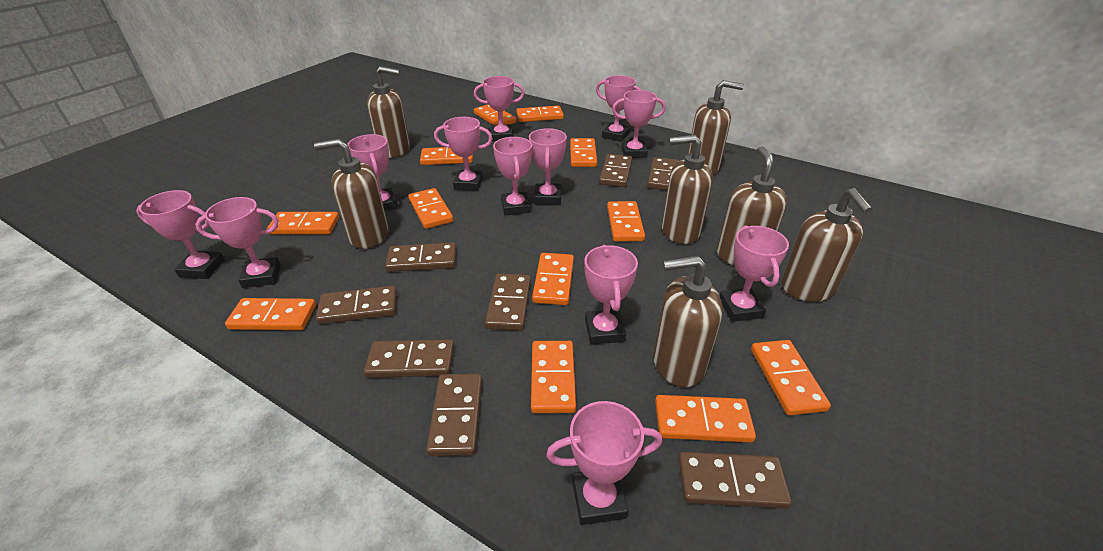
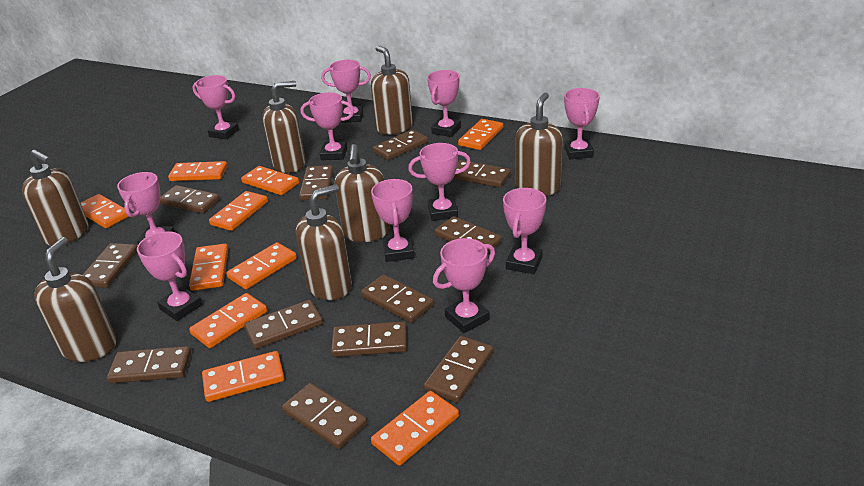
brown domino: [316,286,397,324] [364,339,454,378] [385,243,456,272] [426,374,482,456] [485,274,531,330] [599,154,632,187] [647,157,679,190] [678,452,792,509] = 8 -> [83,243,137,288] [107,346,191,383] [160,185,220,214] [244,300,323,349] [282,383,367,449] [299,165,334,200] [331,321,407,357] [361,274,434,323] [373,129,428,160] [424,336,493,403] [435,216,502,254] [453,160,511,188] = 12
orange domino: [225,298,316,330] [267,212,339,235] [408,188,453,229] [420,147,473,165] [474,104,516,125] [516,106,564,122] [531,341,576,413] [532,253,574,305] [570,138,597,167] [607,201,645,241] [655,395,756,443] [751,340,831,415] = 12 -> [81,194,129,228] [168,161,227,181] [189,244,228,291] [189,293,267,348] [202,351,284,402] [209,191,268,231] [226,242,297,289] [241,166,299,195] [371,391,459,466] [458,119,503,150] = 10
pink trophy: [136,190,225,279] [195,197,281,288] [347,134,398,211] [434,117,493,191] [474,76,525,141] [493,137,532,216] [529,128,567,205] [546,401,662,525] [585,245,638,345] [596,75,641,142] [612,90,666,158] [720,226,789,322] = 12 -> [117,172,175,244] [137,231,202,321] [192,75,239,140] [301,92,354,160] [321,60,371,123] [371,179,414,262] [408,143,471,221] [427,70,461,137] [433,238,495,333] [503,188,546,274] [564,88,600,159] = 11

